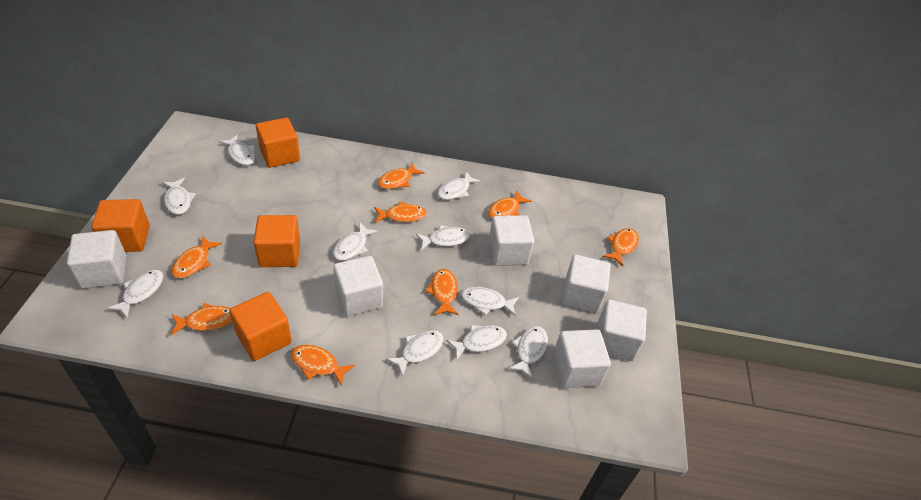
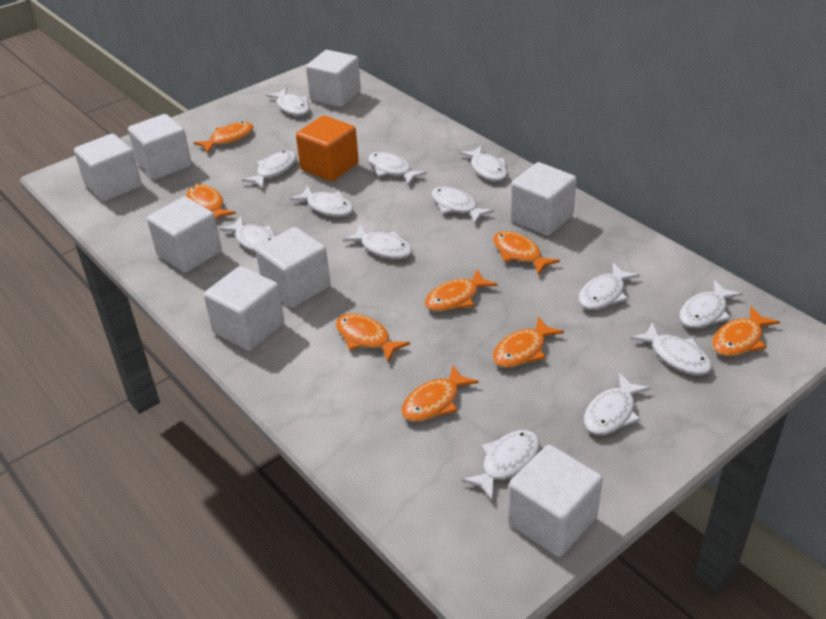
orange cube: [91,199,150,252] [230,292,292,361] [253,215,300,267] [256,118,300,168] = 4 -> [296,115,359,182] = 1
white cube: [67,230,126,289] [333,256,383,316] [489,215,534,266] [553,329,611,388] [562,255,611,313] [597,300,647,361] = 6 -> [74,134,142,201] [128,114,192,179] [147,197,222,273] [204,266,284,351] [256,227,330,308] [306,50,361,107] [507,445,603,557] [510,162,577,236] = 8
white fish: [107,270,164,319] [162,178,196,215] [219,135,256,166] [333,223,378,261] [386,330,444,377] [416,225,470,250] [438,171,481,200] [446,325,507,361] [461,287,519,316] [508,326,548,379] = 10 -> [219,216,276,252] [242,151,297,188] [266,88,310,116] [290,186,353,217] [343,225,412,259] [368,152,427,185] [431,187,494,224] [459,146,507,181] [461,430,540,501] [579,263,640,310] [584,373,651,435] [630,322,712,375] [679,280,743,328] = 13

